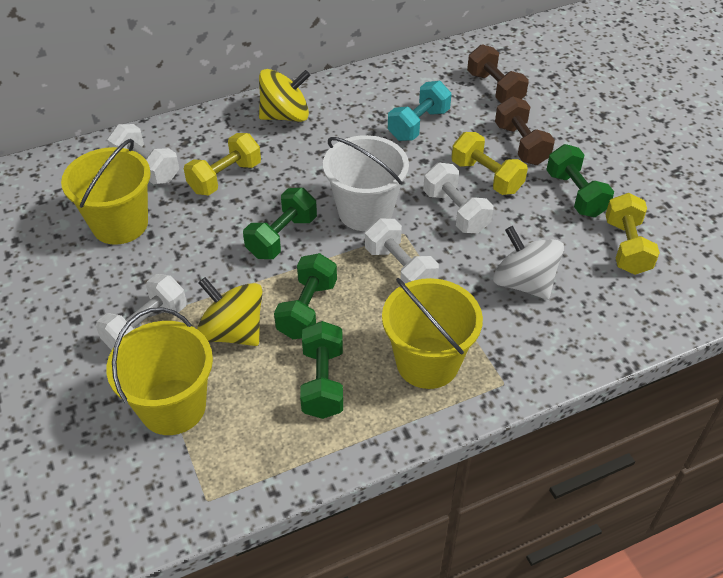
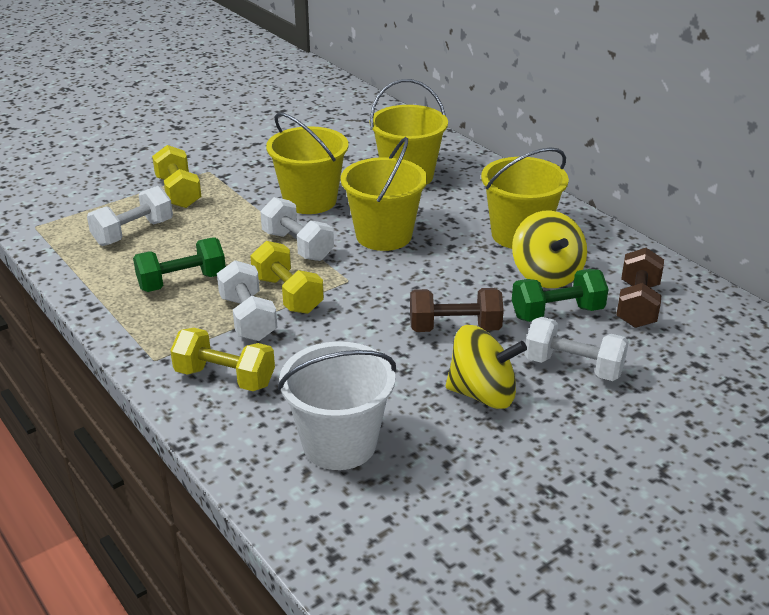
green dumbbell: [243,188,317,259] [274,253,337,339] [300,321,343,419] [546,144,614,217] = 4 -> [133,237,226,292] [512,269,609,322] = 2
turquoise dumbbell: [388,81,451,141] = 1 -> none = 0
white spinning top: [493,226,564,300] = 1 -> none = 0
yellow bucket: [61,139,151,245] [106,307,213,435] [382,278,483,389] = 3 -> [266,112,348,214] [341,137,427,251] [369,79,448,185] [481,148,569,249] = 4

